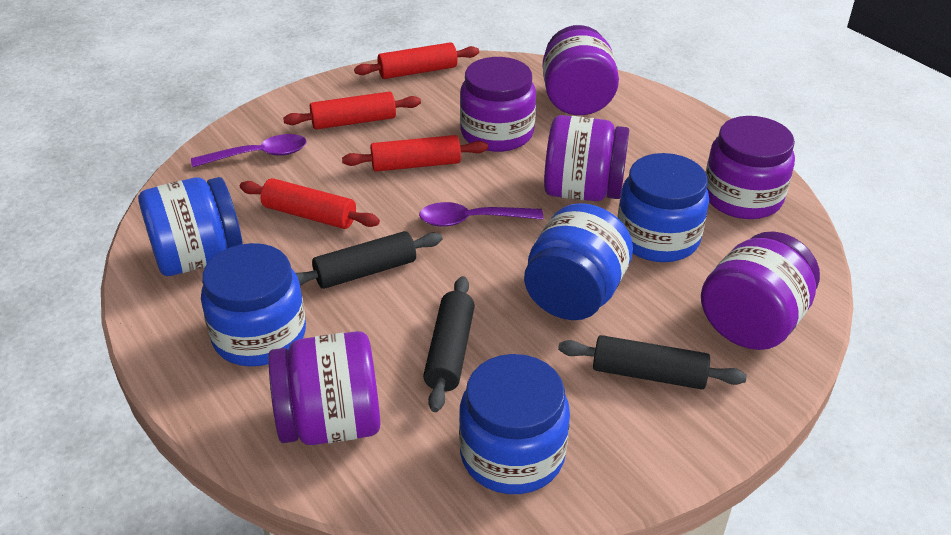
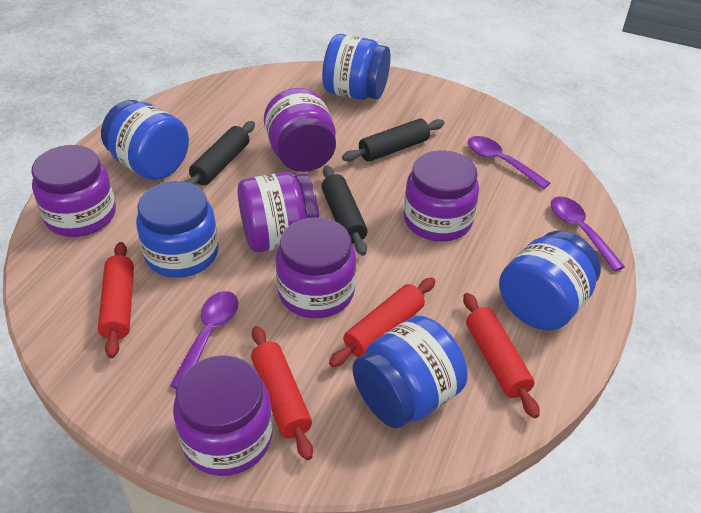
purple spoon: [191,134,306,167] [419,202,543,227] = 2 -> [170,291,238,389] [468,136,550,189] [551,196,625,271] = 3

